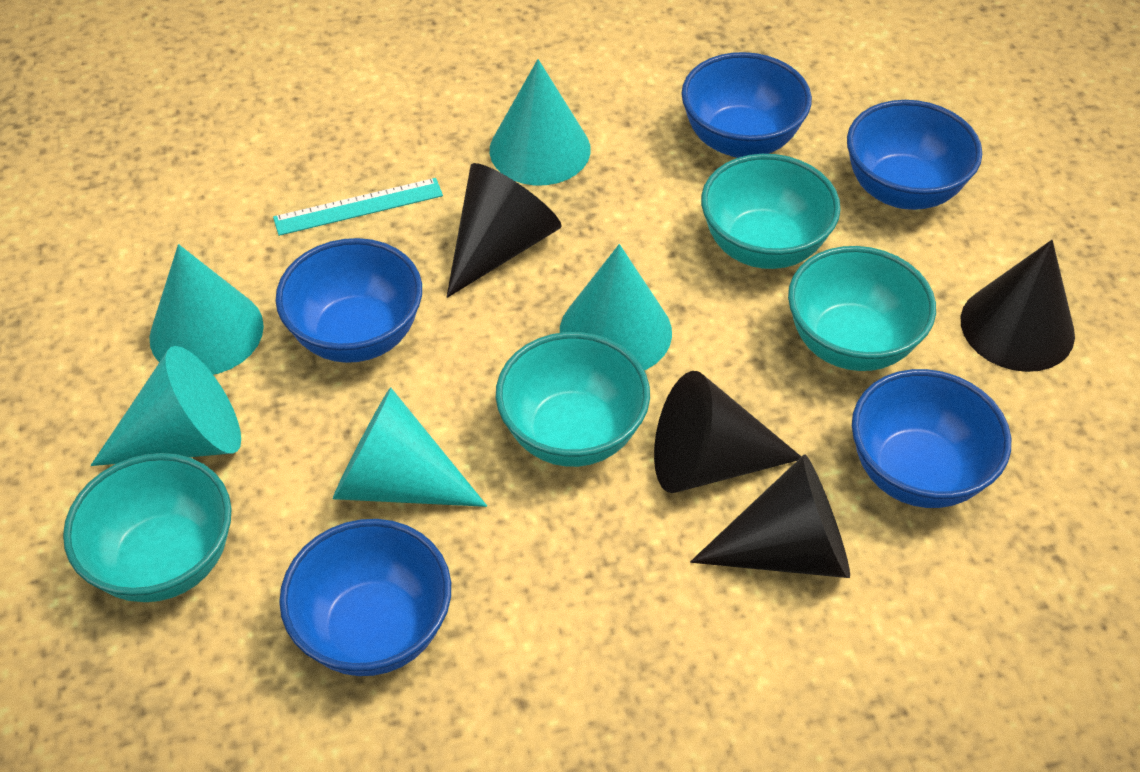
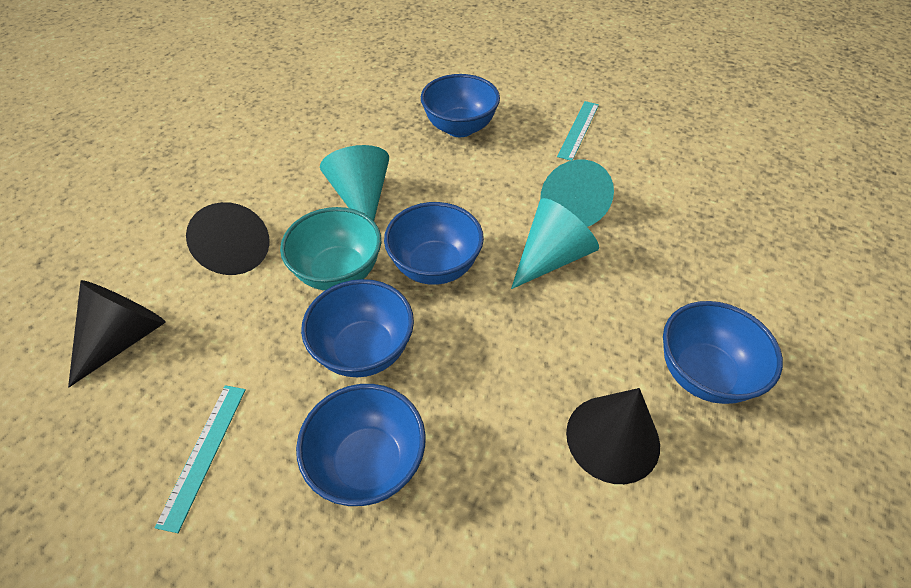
black cone: [446,163,562,298] [654,371,801,493] [690,454,850,578] [961,240,1075,372] = 4 -> [68,280,166,388] [186,202,270,275] [566,388,660,484] = 3
turquoise bowl: [63,453,232,602] [496,332,650,467] [701,154,840,269] [788,246,936,371] = 4 -> [280,207,381,290] = 1
turquoise cone: [91,346,241,466] [149,244,264,375] [333,387,487,507] [490,59,591,185] [560,244,672,370] = 5 -> [320,145,389,221] [511,198,599,289] [540,160,614,227] = 3
turquoise ruler: [273,178,443,236] = 1 -> [154,385,246,533] [557,101,599,161] = 2

